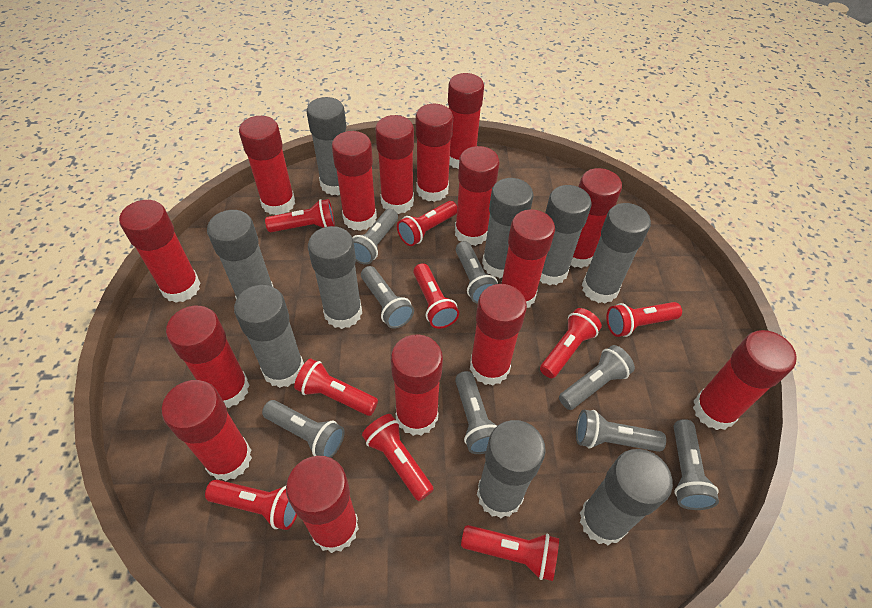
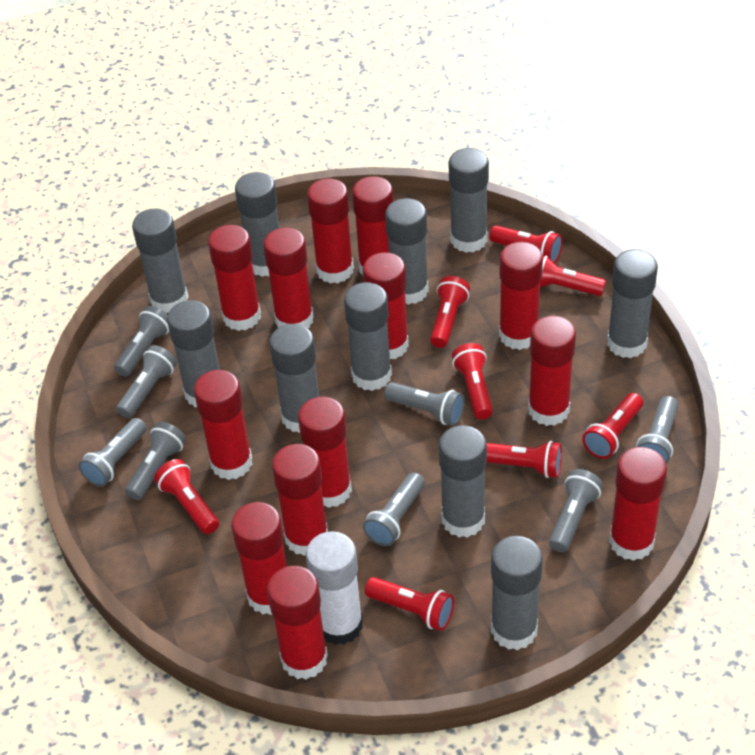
grey glue stick: [207,210,273,299] [234,285,304,388] [306,97,346,195] [308,226,362,329] [477,420,546,518] [482,178,534,278] [540,185,592,285] [580,449,673,545] [582,203,651,304] = 9 -> [132,208,188,313] [167,300,220,407] [235,172,279,277] [269,324,319,433] [344,282,392,391] [385,198,429,305] [439,425,487,538] [449,148,489,253] [491,536,543,650] [607,249,658,358] = 10
red flashlight: [205,479,297,530] [265,199,335,232] [294,359,378,416] [362,414,434,501] [397,201,457,246] [413,263,459,329] [461,525,559,581] [540,308,602,378] [606,302,682,337] = 9 -> [154,459,219,534] [365,577,454,631] [430,276,470,348] [452,343,493,419] [487,441,562,478] [489,225,563,263] [540,256,606,296] [582,393,643,459] = 8
red glue stick: [119,200,200,303] [161,380,252,481] [166,306,249,408] [239,116,295,215] [286,456,359,553] [332,131,377,231] [375,115,414,214] [391,334,443,436] [416,104,453,202] [448,73,484,169] [455,146,499,246] [470,284,527,386] [501,209,555,308] [570,168,622,268] [693,330,797,430] = 15 -> [194,370,252,480] [208,225,261,331] [231,502,287,615] [264,228,314,328] [267,566,328,680] [272,444,328,556] [298,397,352,508] [307,178,354,284] [352,176,394,274] [363,252,409,359] [499,242,543,350] [528,316,576,426] [609,447,667,561] = 13
white glue stick: none = 0 -> [306,531,363,645] = 1

